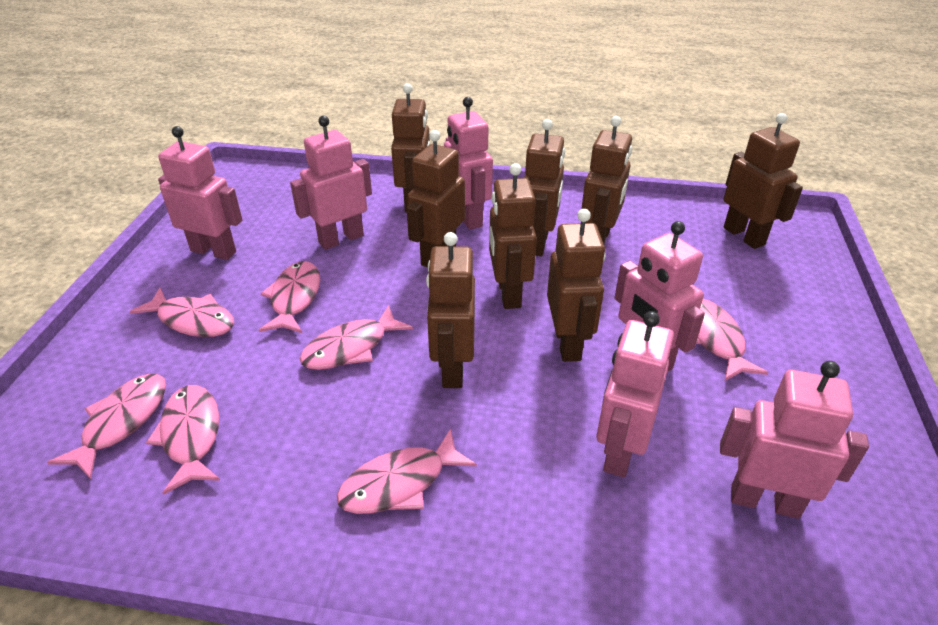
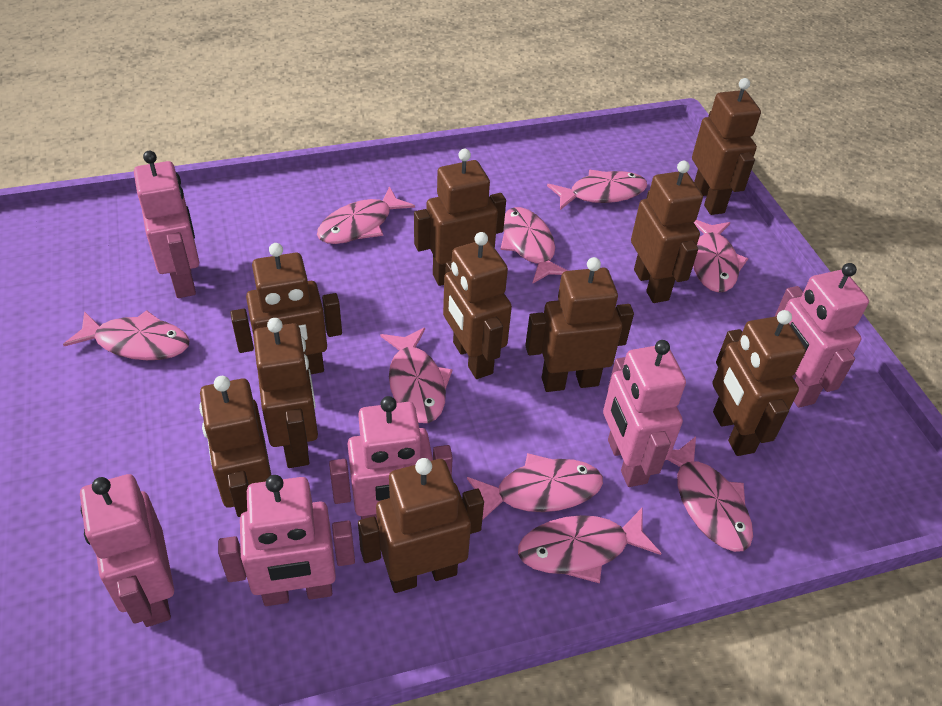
brown robot: [391,83,430,213] [406,130,465,267] [426,232,475,388] [489,163,537,309] [524,119,565,256] [547,209,605,362] [581,116,632,244] [724,113,803,249] = 8 -> [199,376,271,517] [230,243,342,374] [253,318,318,468] [358,458,484,593] [414,149,506,286] [443,232,512,379] [525,257,634,392] [631,161,703,303] [692,78,761,215] [713,310,806,456] = 10
pink fish: [47,374,166,479] [130,288,234,337] [146,385,220,495] [259,261,320,333] [300,305,413,370] [337,429,477,514] [696,299,768,381] = 7 -> [63,310,190,360] [317,186,415,244] [380,328,453,423] [467,453,603,520] [501,207,568,284] [518,508,661,584] [547,170,647,210] [667,437,753,552] [693,220,748,293] = 9

